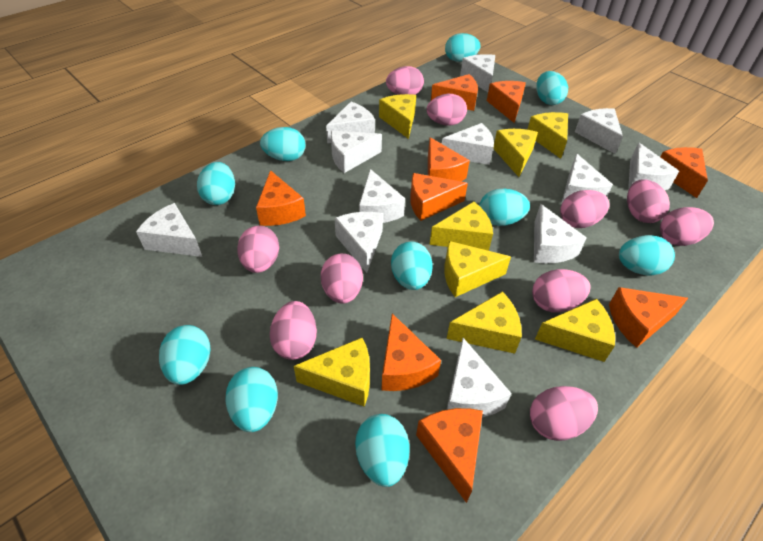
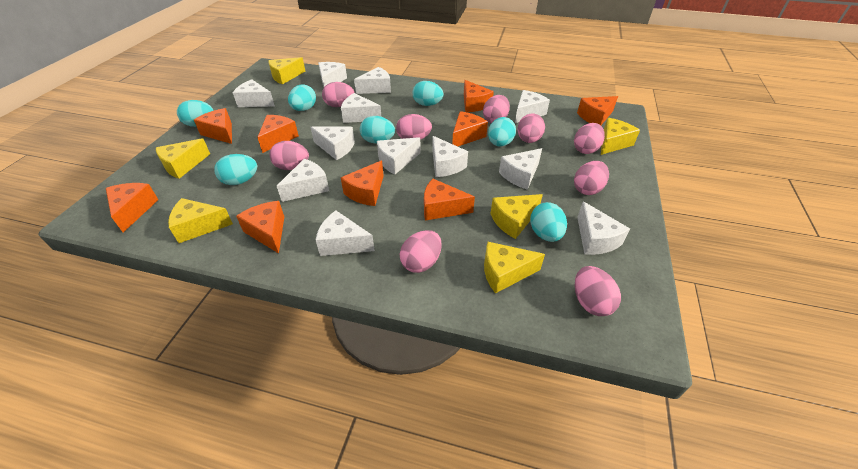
pink egg: [237,226,279,273] [270,301,317,360] [321,253,363,304] [386,66,424,95] [427,94,467,126] [530,386,598,441] [532,269,591,313] [560,190,610,228] [627,179,670,223] [660,207,714,246] = 10 -> [270,141,309,170] [322,82,354,107] [396,114,432,140] [400,230,442,273] [483,95,510,123] [518,114,545,143] [574,123,605,154] [574,161,609,195] [575,266,621,316] = 9
turquoise egg: [159,325,211,385] [197,162,235,205] [225,367,278,432] [260,127,306,161] [355,414,409,487] [391,242,433,290] [445,33,481,62] [479,189,530,226] [536,71,568,105] [619,235,675,276] = 10 -> [177,100,214,127] [214,154,257,185] [288,84,316,111] [360,116,395,143] [412,81,444,106] [488,117,516,147] [530,202,567,242] = 7
yellow cheese: [294,338,370,407] [379,94,416,139] [430,202,493,251] [444,241,511,297] [447,291,522,354] [493,129,538,177] [527,112,568,159] [535,299,615,362] = 8 -> [156,139,210,179] [168,198,233,243] [268,57,305,84] [484,242,545,293] [490,194,543,239] [601,118,640,155] = 6

